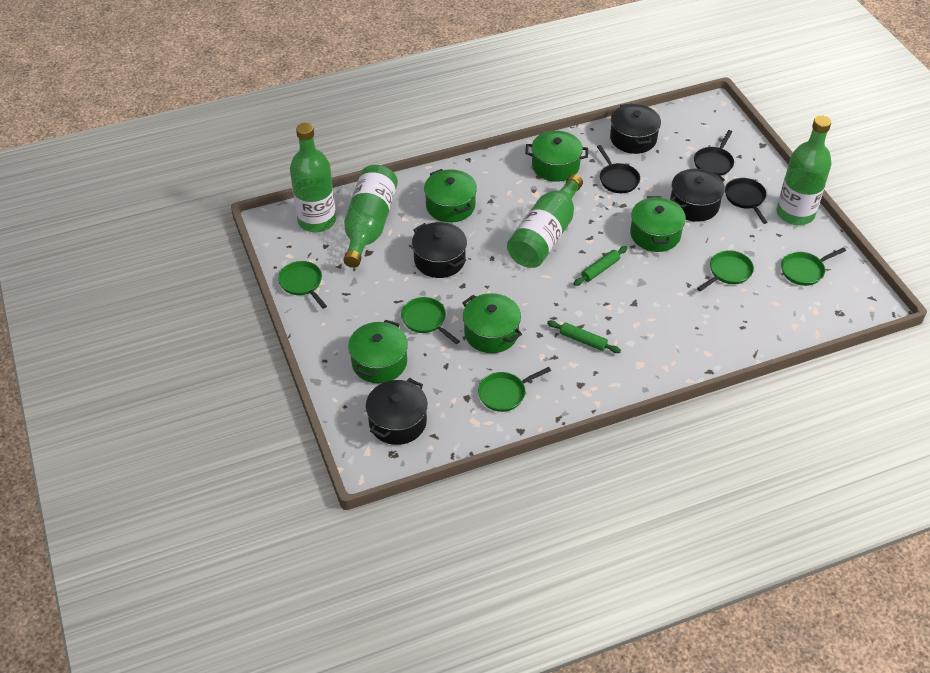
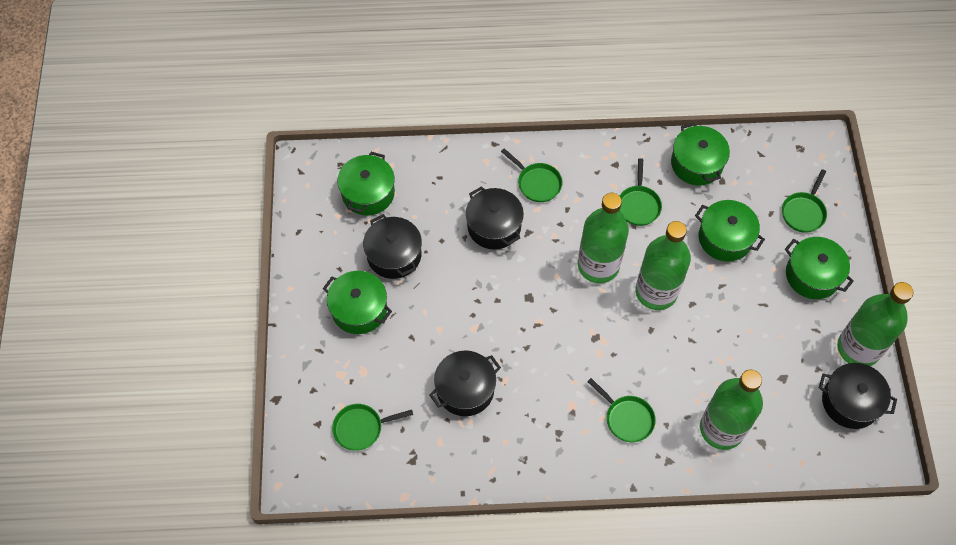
black pan: [597,145,640,193] [694,130,734,176] [725,178,768,224] = 3 -> none = 0
green rolling pin: [547,320,621,353] [574,246,628,286] = 2 -> none = 0

